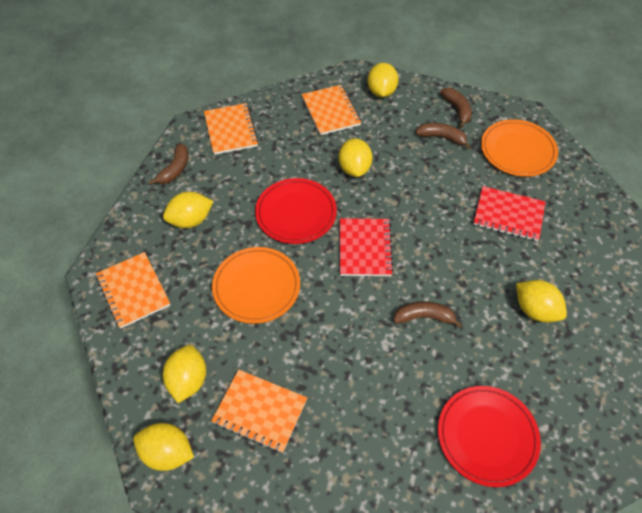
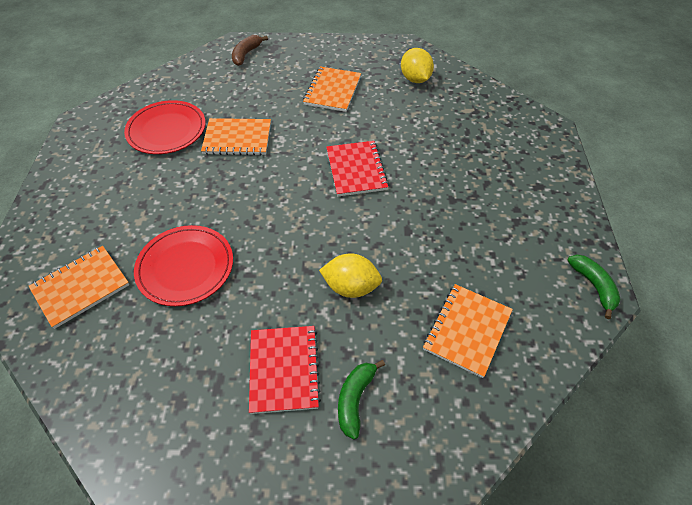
brown banana: [149,143,189,185] [393,301,462,328] [416,123,471,149] [440,88,472,128] = 4 -> [232,35,268,66] = 1
green banana: none = 0 -> [338,360,385,439] [567,254,621,319] = 2
orange plate: [212,247,300,324] [481,119,558,177] = 2 -> none = 0
yellow lemon: [133,423,194,471] [163,192,213,228] [163,345,206,403] [339,138,373,177] [367,63,399,97] [516,280,567,322] = 6 -> [319,253,382,298] [401,48,434,83] = 2

